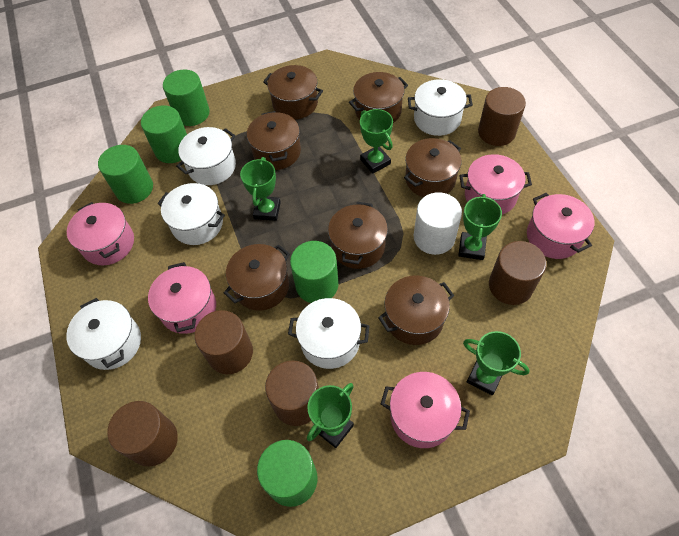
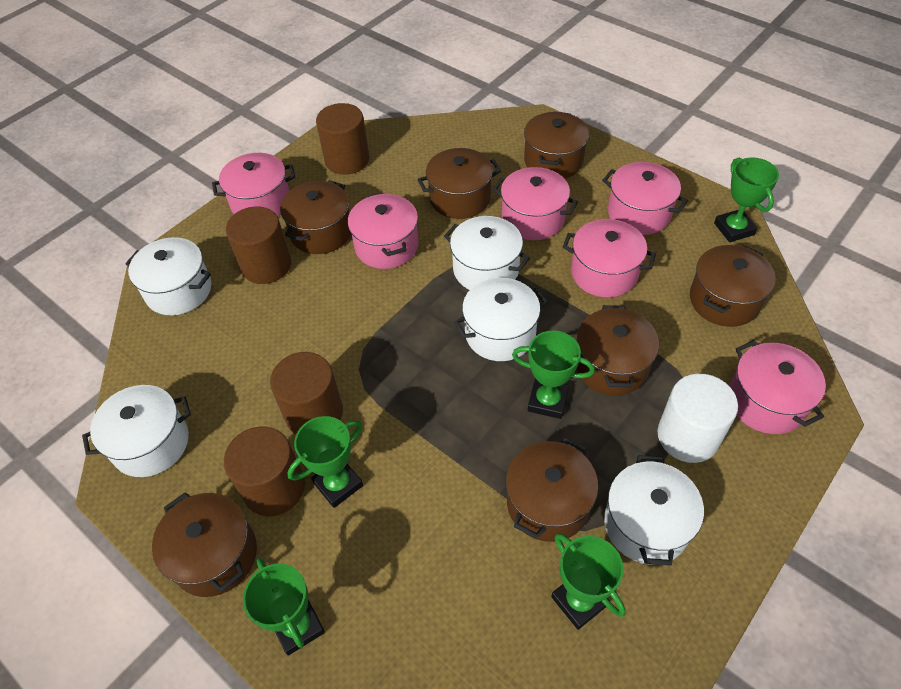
brown cylinder: [107,401,178,466] [194,310,253,374] [265,360,319,426] [478,87,526,146] [489,241,547,305] = 5 -> [224,427,305,516] [226,206,291,284] [270,352,343,434] [316,103,369,175] = 4
green cylinder: [98,145,153,204] [141,105,187,163] [163,70,210,126] [257,440,318,507] [290,241,339,303] = 5 -> none = 0
pink pot: [67,202,134,265] [148,262,216,334] [381,372,470,448] [459,154,532,215] [527,193,594,259] = 5 -> [212,153,295,216] [348,193,419,269] [493,167,578,240] [563,219,656,298] [602,162,688,235] [729,340,826,434] = 6

